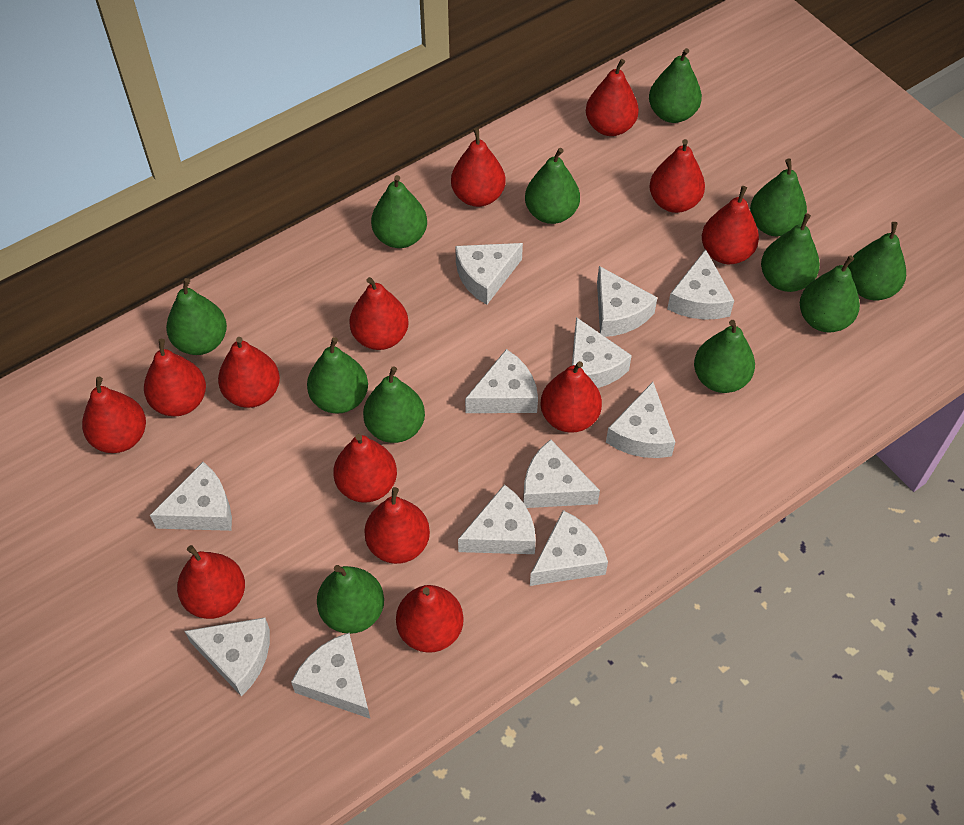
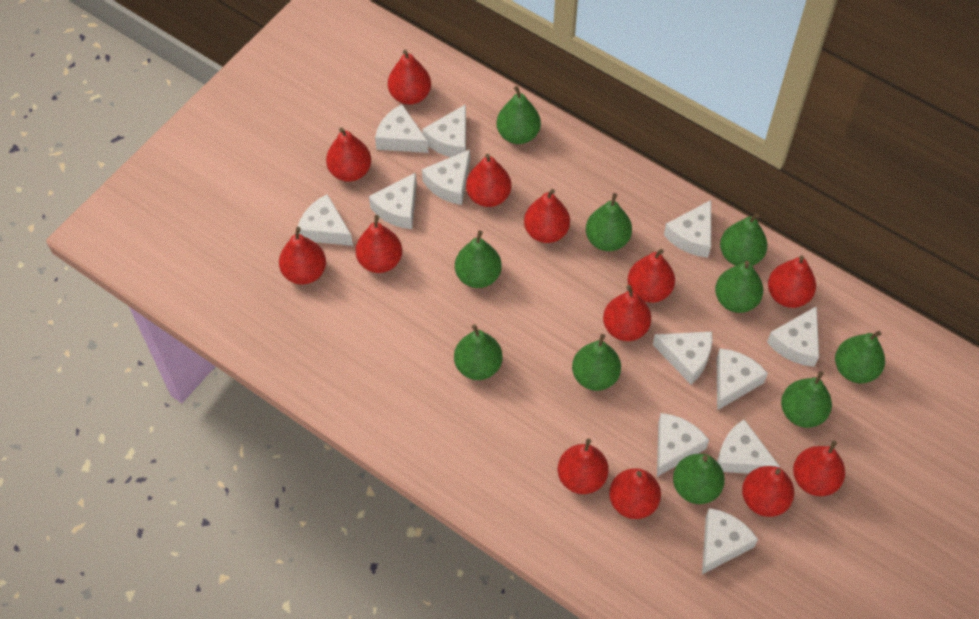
green pear: [166,278,227,355] [307,337,368,414] [317,565,384,634] [363,366,425,443] [371,175,427,248] [525,148,580,224] [649,48,702,123] [694,320,755,393] [750,158,807,236] [761,213,820,292] [800,255,860,333] [848,222,906,300] = 12 -> [454,324,503,380] [455,230,502,288] [496,86,541,144] [572,334,621,391] [586,193,632,251] [673,454,725,504] [715,261,763,313] [720,213,768,266] [781,371,832,428] [835,331,885,383] = 10

